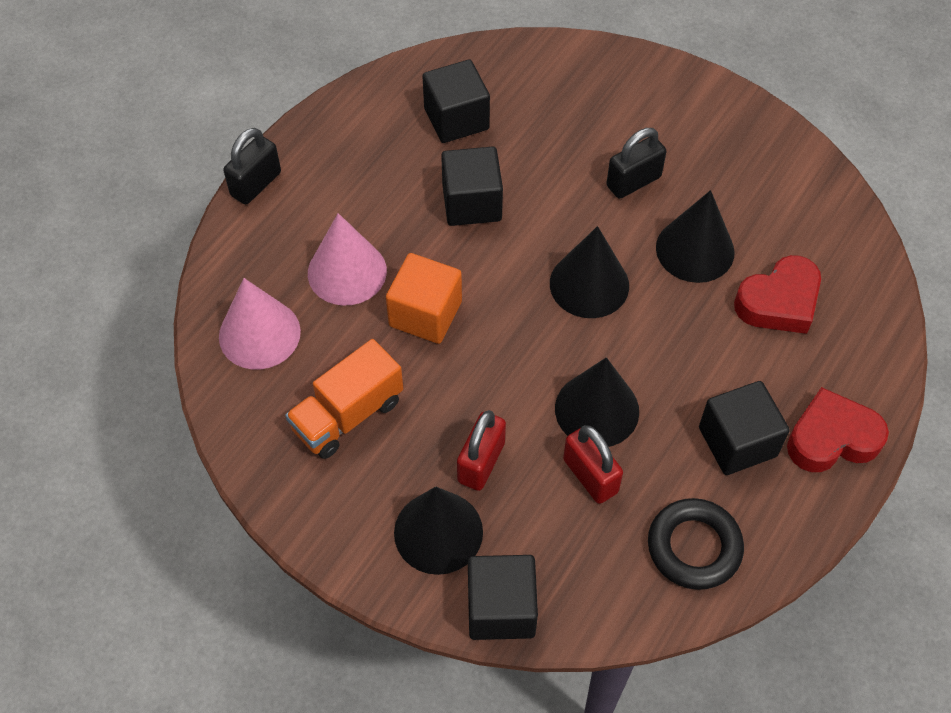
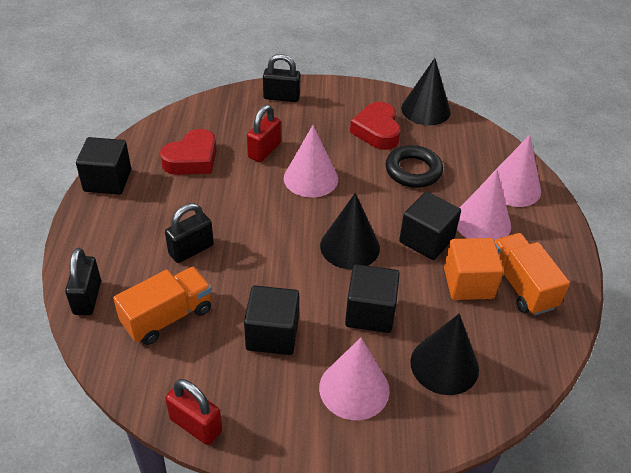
black cone: [394,486,483,575] [550,226,629,318] [555,357,639,447] [656,190,735,283] = 4 -> [320,193,380,269] [401,58,451,125] [410,314,479,395] = 3
black padlock: [223,128,281,204] [606,128,666,199] = 2 -> [65,248,101,315] [165,203,214,263] [263,54,301,102] = 3
orange truck: [285,339,403,459] = 1 -> [113,267,212,345] [495,233,570,315] = 2
pink cone: [219,278,301,369] [308,213,387,306] = 2 -> [284,125,338,198] [319,338,390,420] [457,170,511,240] [488,135,541,207] = 4

